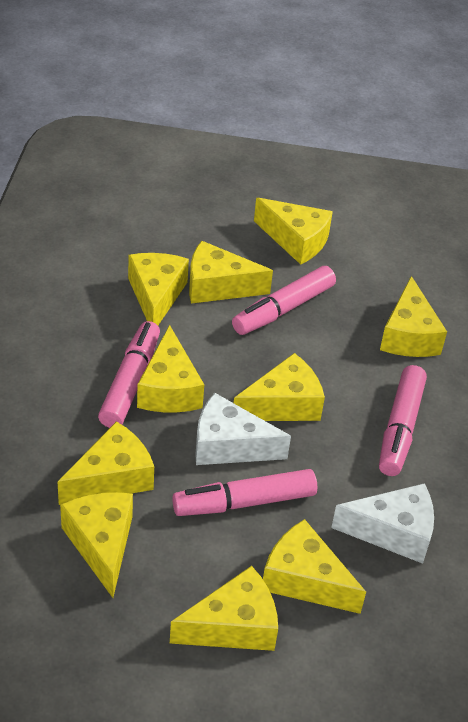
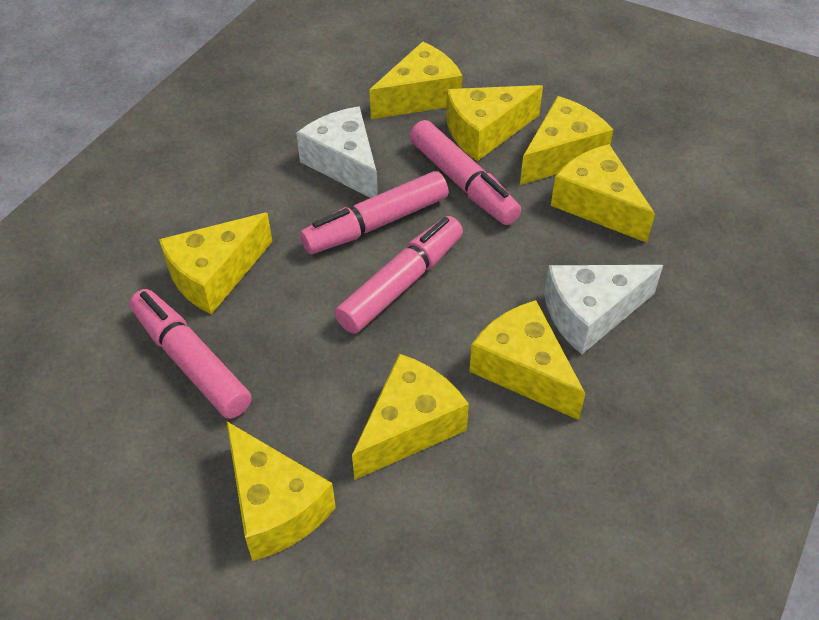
yellow cheese: [58,421,154,505] [60,492,133,598] [128,253,189,325] [137,325,204,412] [170,566,278,651] [189,241,273,304] [234,353,325,421] [254,198,333,265] [263,519,366,614] [380,276,447,357] = 10 -> [159,213,273,314] [226,421,336,561] [352,354,469,480] [369,41,463,119] [446,85,543,161] [469,300,586,420] [520,96,614,185] [551,144,655,243] = 8

